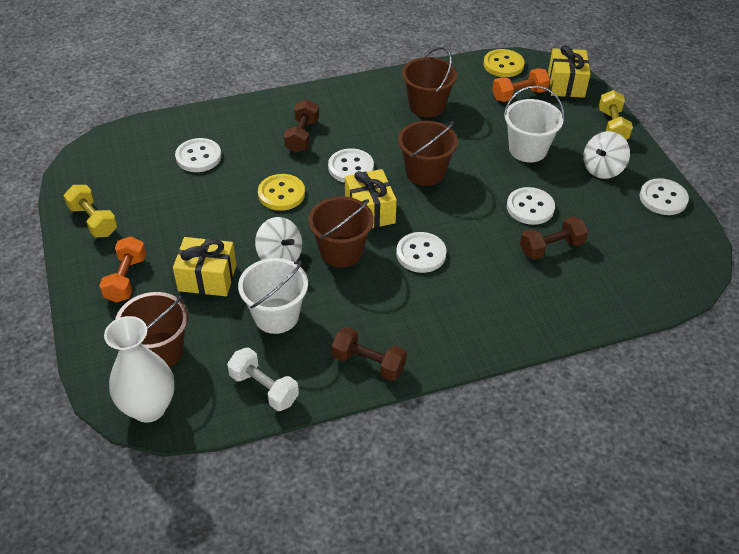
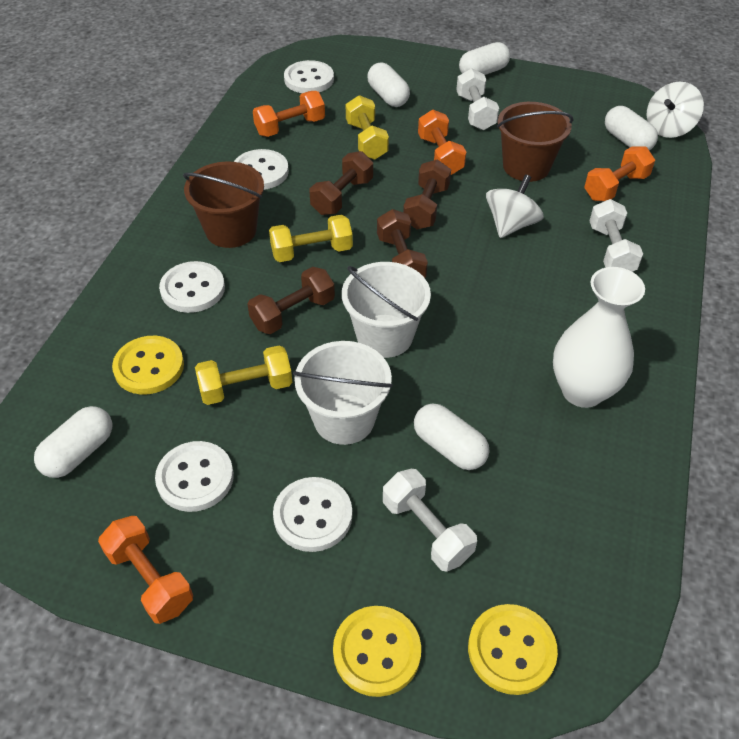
brown bucket: [115,292,188,368] [308,196,374,267] [398,121,458,186] [402,47,457,118] = 4 -> [183,161,264,248] [497,102,573,182] = 2
brown dumbbell: [284,99,319,153] [331,327,407,381] [520,216,588,260] = 3 -> [247,267,335,334] [310,151,373,215] [377,209,428,278] [403,160,451,229] = 4
orange dumbbell: [99,236,146,303] [492,68,550,102] = 2 -> [98,516,193,624] [253,91,325,137] [418,110,466,175] [584,146,655,201] = 4
white capsule: none = 0 -> [34,406,112,478] [367,63,410,107] [414,404,489,470] [459,42,510,75] [605,106,658,150] = 5
white dumbbell: [227,347,299,411] = 1 -> [383,469,477,572] [456,68,499,130] [590,199,643,272] = 3
yellow button: [258,174,305,211] [483,49,525,77] = 2 -> [112,336,184,394] [333,606,421,697] [468,604,558,695] = 3
yellow dumbbell: [64,185,117,238] [599,90,633,140] = 2 -> [195,345,292,405] [269,215,353,262] [346,95,389,160] = 3
yellow gift: [173,237,237,296] [345,169,397,228] [548,45,590,98] = 3 -> none = 0

